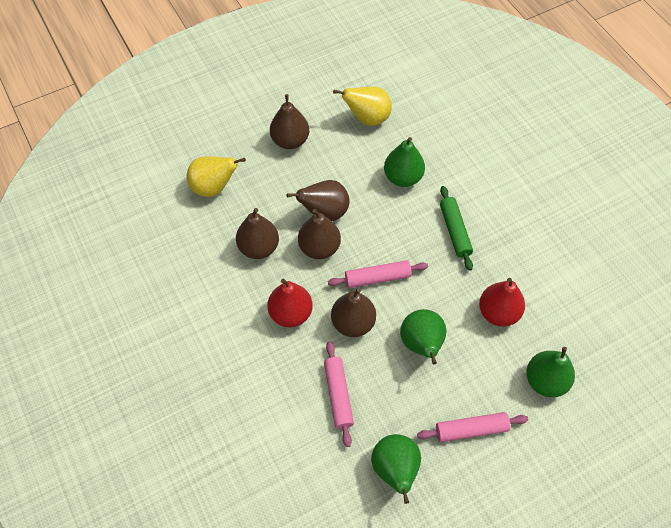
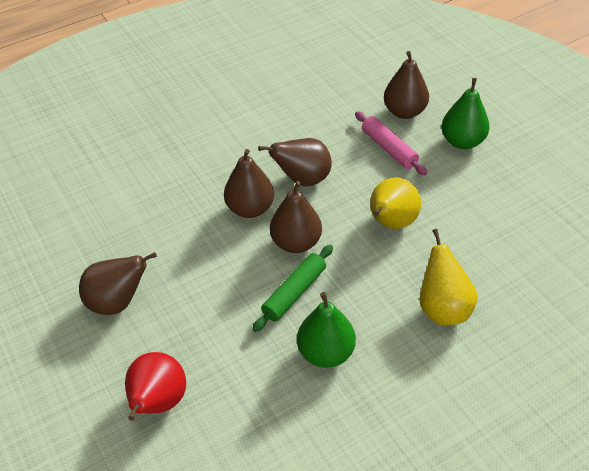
green pear: [371,434,421,504] [384,137,425,187] [400,309,446,364] [526,347,575,397] = 4 -> [297,292,356,368] [442,78,490,149] = 2
pink rolling pin: [324,341,354,447] [328,260,428,288] [417,412,528,442] = 3 -> [355,111,427,175] = 1
red pear: [267,279,313,327] [479,278,525,327] = 2 -> [125,352,186,421] = 1

